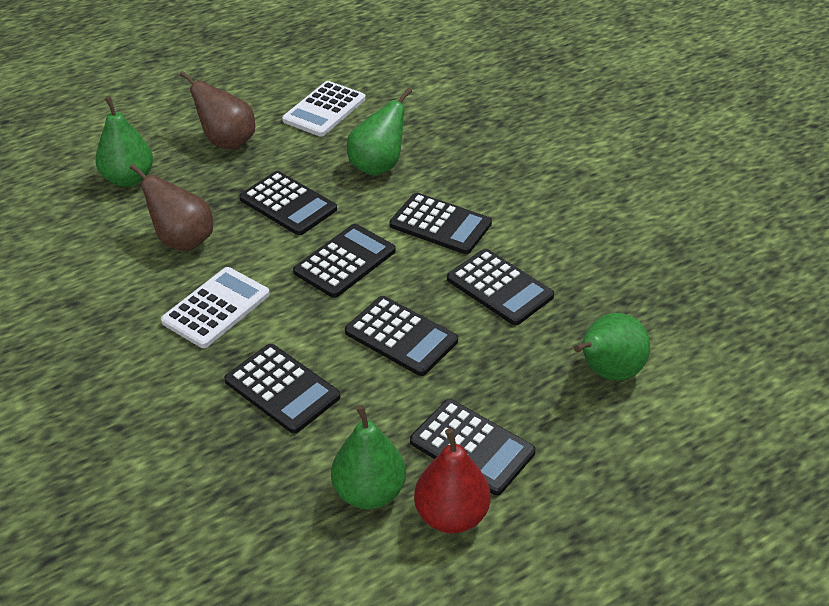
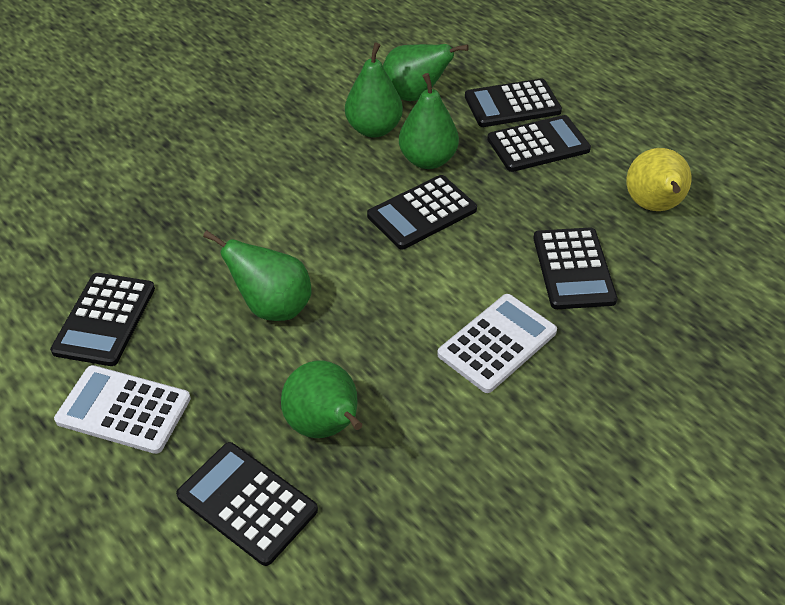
black calculator: [224,344,340,434] [239,171,337,235] [293,224,396,298] [345,296,458,376] [390,193,492,254] [410,399,536,495] [447,249,554,325] = 7 -> [50,273,155,366] [176,442,318,566] [367,175,477,250] [465,79,562,127] [487,115,591,172] [533,227,618,309] = 6
brown pear: [130,164,213,251] [180,71,255,149] = 2 -> none = 0
green pear: [95,97,153,187] [331,405,406,509] [347,88,412,176] [574,313,650,381] = 4 -> [203,230,311,321] [281,360,362,438] [345,42,403,138] [383,44,469,101] [399,73,459,169] = 5
red pear: [414,428,491,533] = 1 -> none = 0
yellow pear: none = 0 -> [626,148,691,211] = 1

